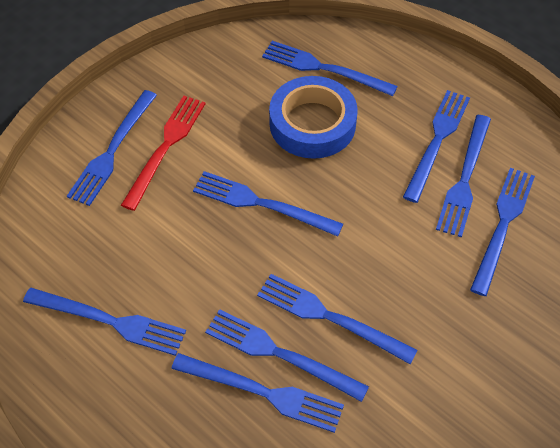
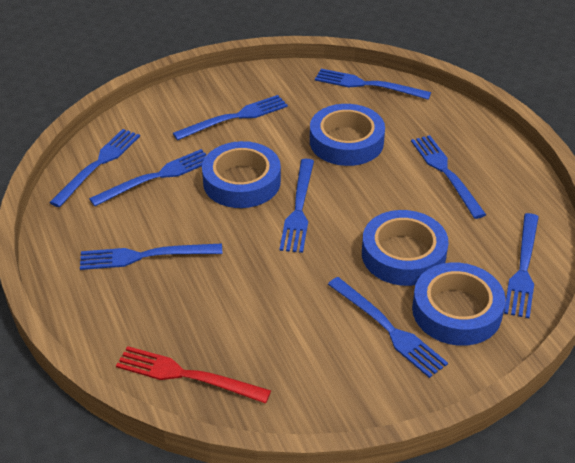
blue fork: [23,288,186,356] [67,90,157,206] [171,353,344,433] [193,171,343,237] [205,309,369,402] [257,274,417,364] [262,41,398,96] [403,90,470,203] [436,115,491,237] [470,168,535,296] = 10 -> [49,129,140,207] [80,243,223,270] [89,149,206,206] [173,95,288,140] [279,159,314,253] [315,69,431,100] [328,277,448,378] [411,135,486,219] [504,213,539,318] = 9
blue tape: [269,76,358,159] = 1 -> [202,141,281,208] [310,104,385,166] [362,210,449,286] [412,263,506,346] = 4

